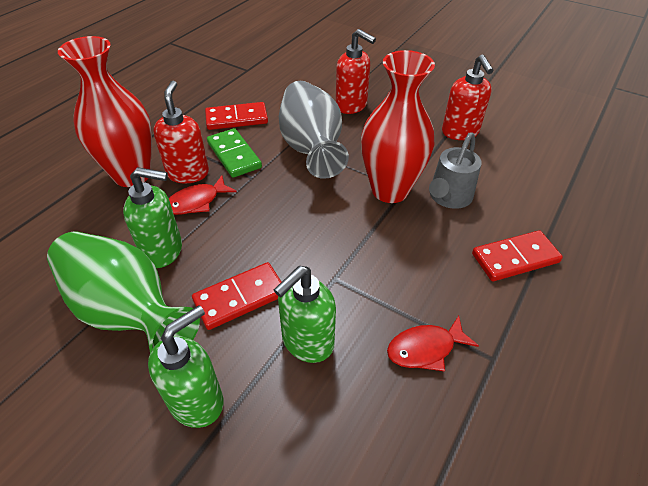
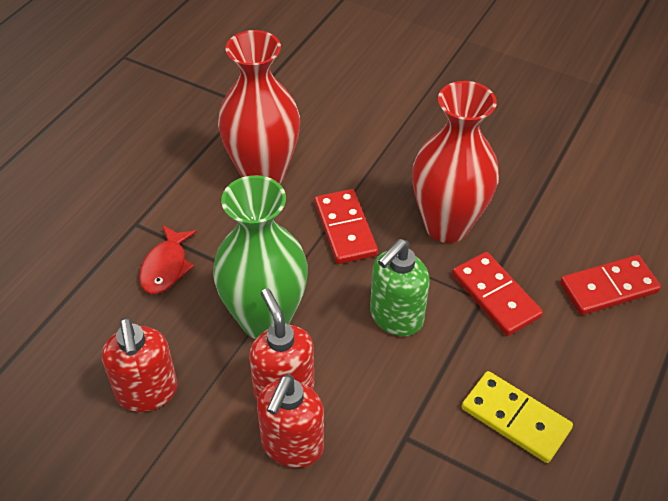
green domino: [207,128,262,178] = 1 -> none = 0
green soap dispenser: [123,167,182,268] [148,305,224,428] [274,266,336,363] = 3 -> [370,239,430,336] = 1
grey vase: [279,81,349,179] = 1 -> none = 0
grey watering can: [429,132,481,209] = 1 -> none = 0
red fish: [169,175,236,215] [387,316,479,372] = 2 -> [139,225,196,294] = 1
yellow domino: none = 0 -> [462,371,573,463] = 1

